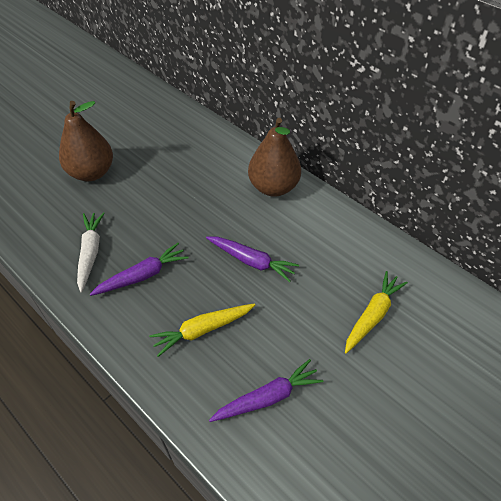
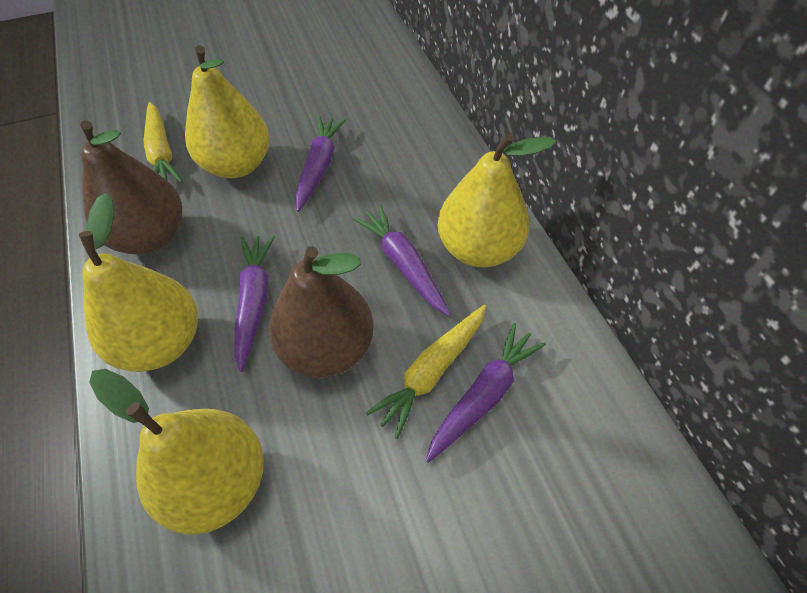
purple carrot: [90,243,188,296] [206,237,299,282] [209,359,323,422] = 3 -> [234,235,275,372] [295,116,346,212] [353,205,451,316] [425,323,546,463] = 4
white carrot: [77,212,105,292] = 1 -> none = 0
yellow pear: none = 0 -> [79,193,198,372] [89,369,264,535] [185,45,269,178] [438,133,556,267] = 4

